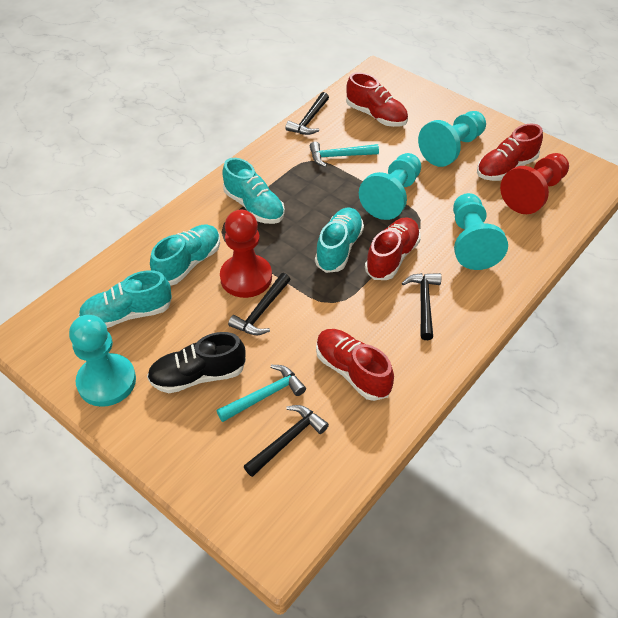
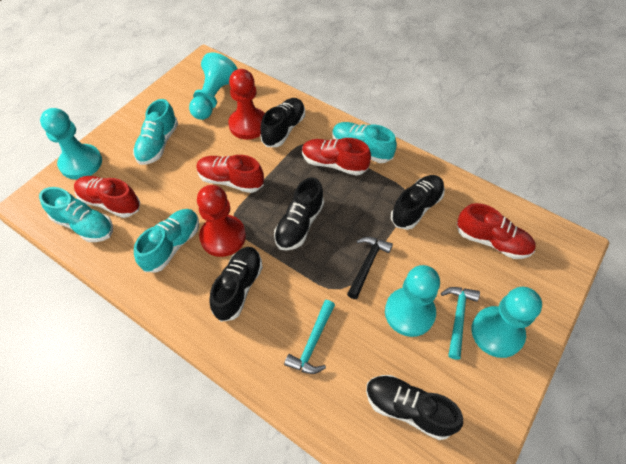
black hammer: [228,273,291,335] [243,405,329,477] [285,92,329,135] [402,273,441,340] = 4 -> [347,237,393,299] = 1
black shoe: [147,332,246,393] = 1 -> [209,247,263,322] [260,98,305,147] [274,177,324,251] [366,375,463,440] [391,175,445,230] = 5

